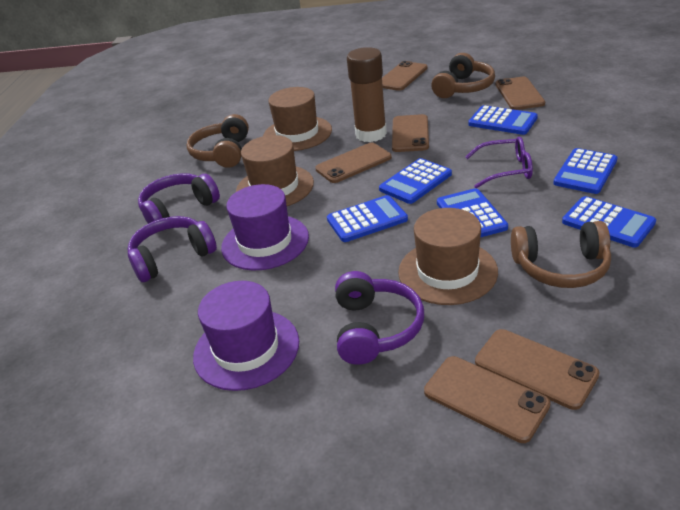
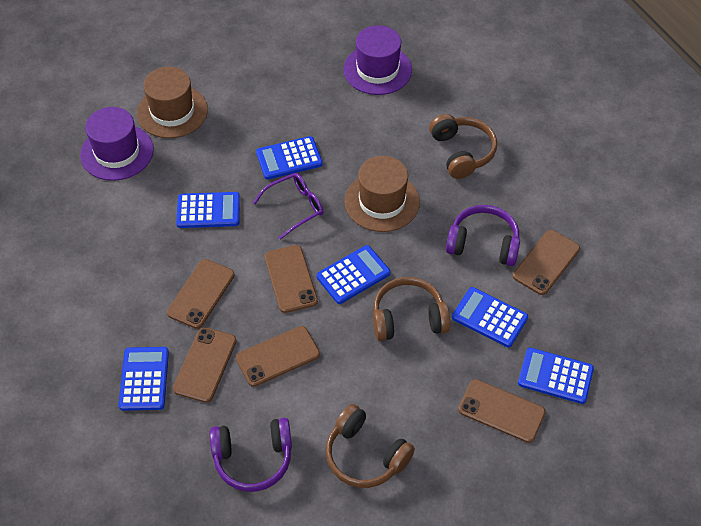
brown glue stick: [347,47,387,142] = 1 -> none = 0
brown hat: [236,135,314,206] [263,87,332,151] [398,208,498,305] = 3 -> [137,67,208,138] [345,156,420,232] = 2
purple headphones: [127,216,217,282] [138,173,220,224] [335,271,424,365] = 3 -> [210,418,292,492] [446,205,520,266] = 2

